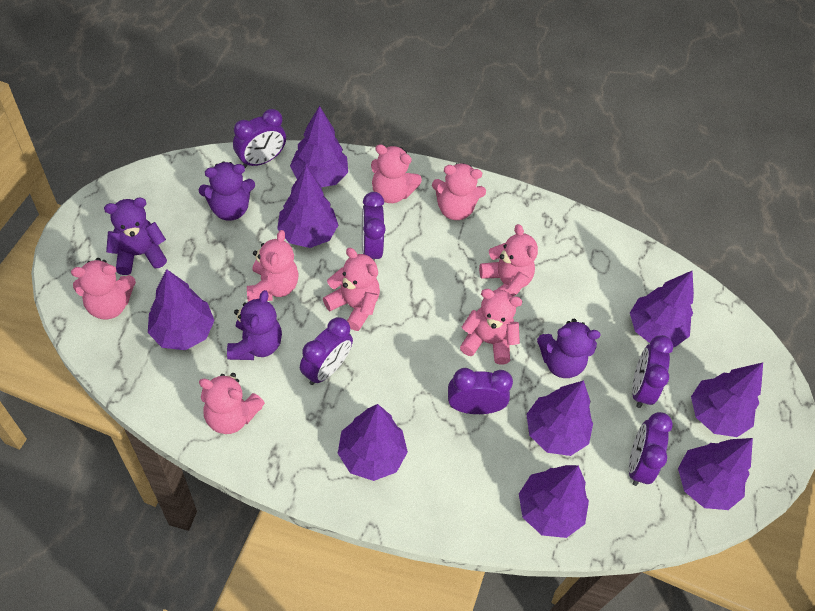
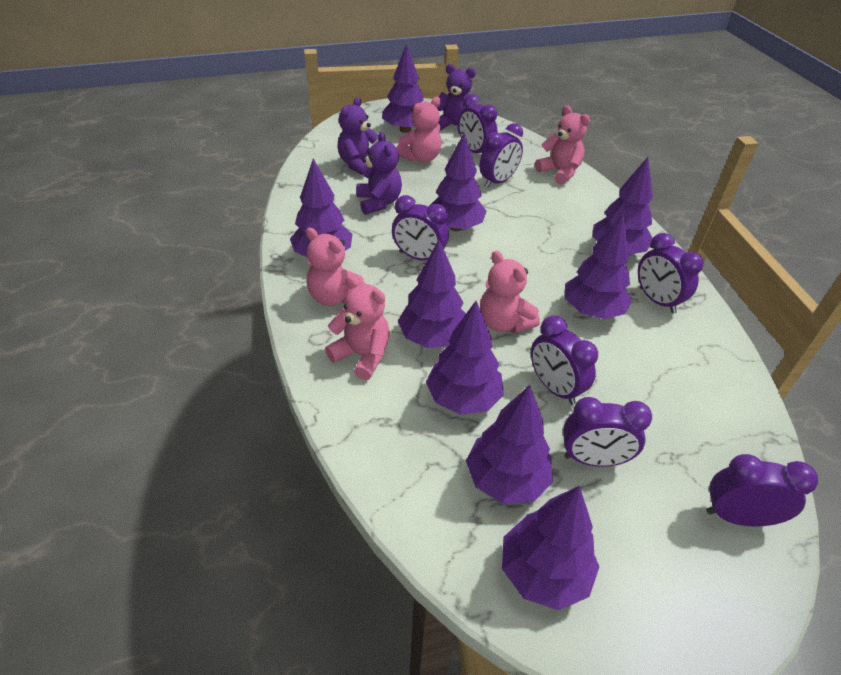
pink teddy bear: [71,258,136,320] [199,373,265,434] [247,230,299,302] [323,248,380,331] [371,144,422,203] [432,163,486,220] [460,289,523,364] [479,224,538,297] = 8 -> [306,228,365,306] [325,276,390,380] [396,97,442,163] [480,251,540,333] [535,105,590,185] = 5
purple clock: [233,109,286,168] [300,317,353,385] [362,192,386,261] [448,368,513,414] [629,412,673,486] [632,335,673,408] = 6 -> [392,195,449,261] [459,94,498,153] [479,123,523,188] [531,315,598,405] [563,397,652,467] [638,233,704,313] [706,454,818,526] = 7
purple teddy bear: [104,198,167,275] [198,162,255,221] [227,290,282,360] [537,319,601,378] = 4 -> [337,97,378,176] [356,132,402,215] [437,64,476,134] = 3

